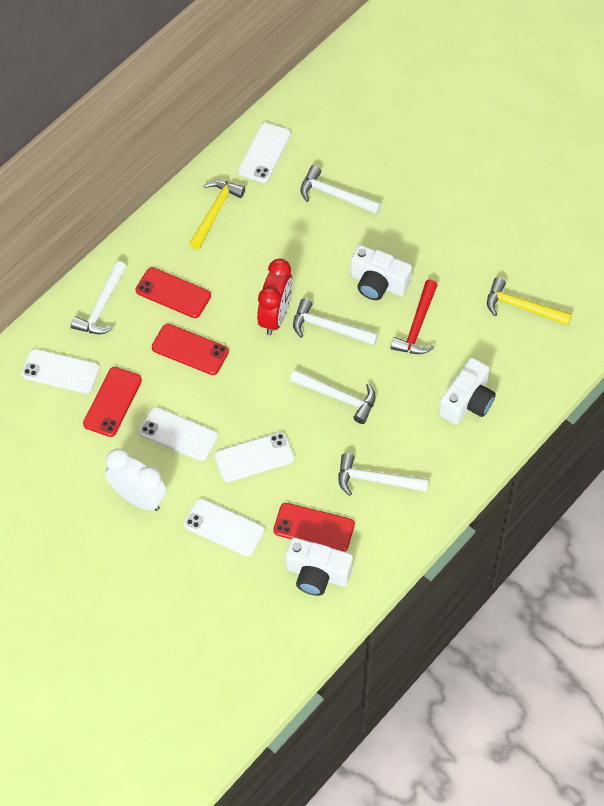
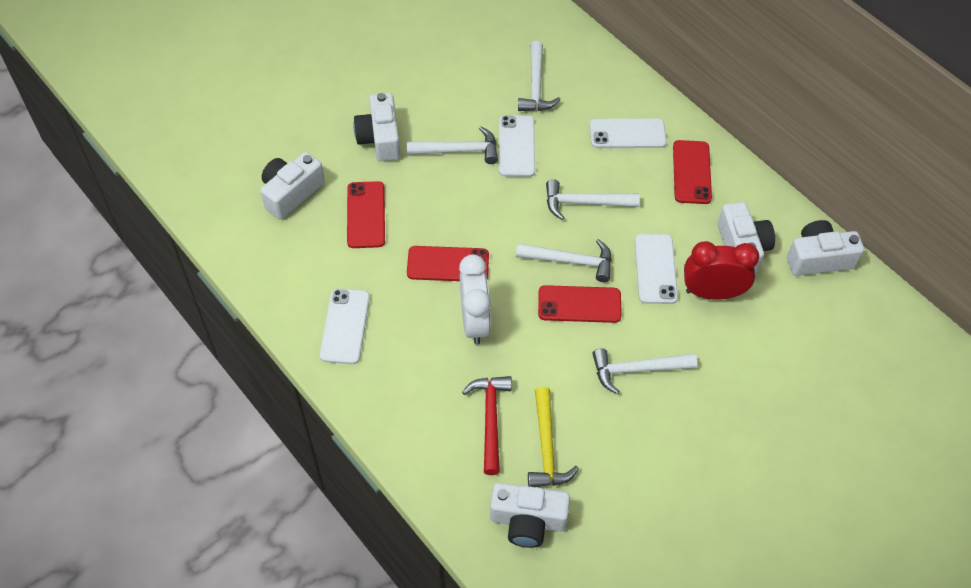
white camera: [286,537,353,596] [350,245,412,300] [439,358,496,424] = 3 -> [261,152,325,219] [353,93,400,161] [490,483,570,548] [718,202,775,273] [787,220,864,276] = 5
white phone: [21,349,100,393] [139,407,218,461] [183,498,265,557] [214,432,294,482] [238,122,291,183] = 5 -> [320,288,370,364] [499,115,535,177] [590,118,667,148] [635,234,678,304] = 4
yellow hammer: [189,180,245,249] [487,277,572,326] = 2 -> [528,387,579,487] = 1

